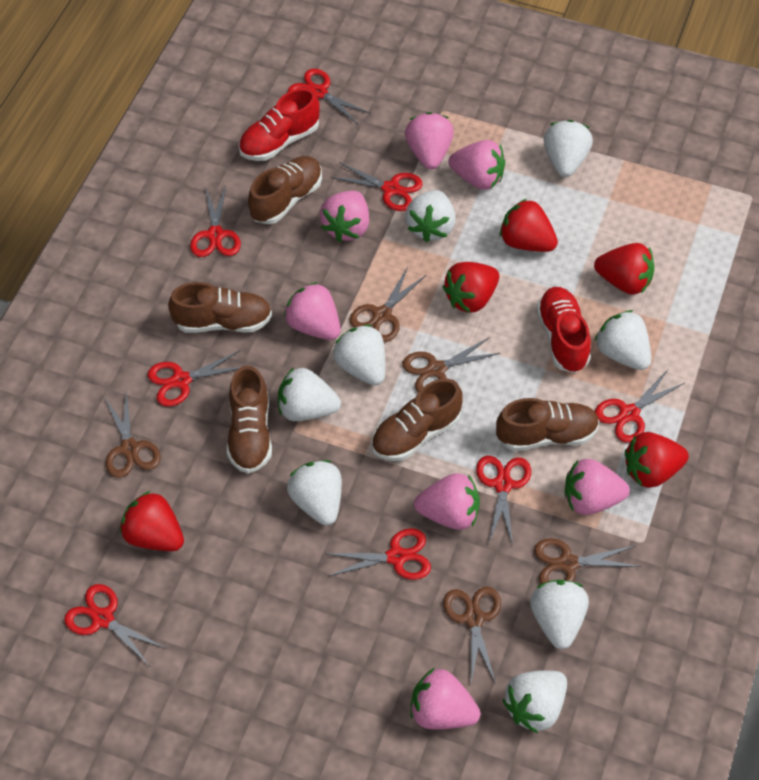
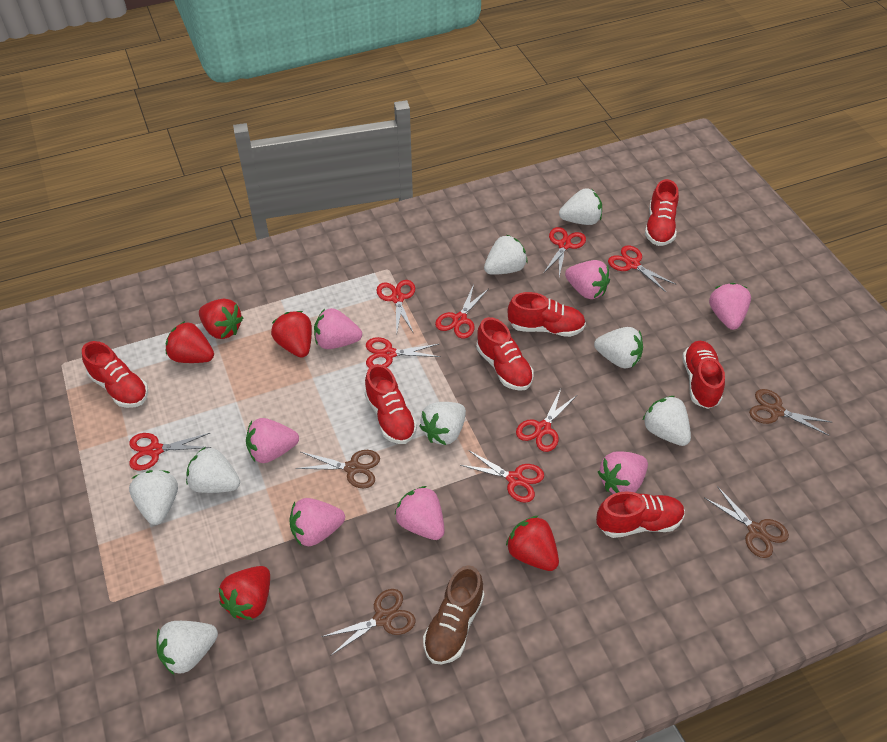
brown scissors: [105,392,161,478] [350,267,426,342] [402,337,500,393] [443,587,501,684] [534,538,641,584] = 5 -> [296,450,380,489] [321,589,415,656] [704,486,789,558] [749,389,831,436] = 4
brown shoe: [168,282,272,333] [227,365,272,473] [248,156,322,224] [371,378,463,461] [496,398,599,451] = 5 -> [423,565,484,664] = 1
red shoe: [239,88,320,161] [536,287,591,373] = 2 -> [82,341,148,408] [365,364,417,444] [476,317,534,391] [508,292,586,337] [596,491,685,538] [645,179,679,246] [682,341,725,409] = 7

